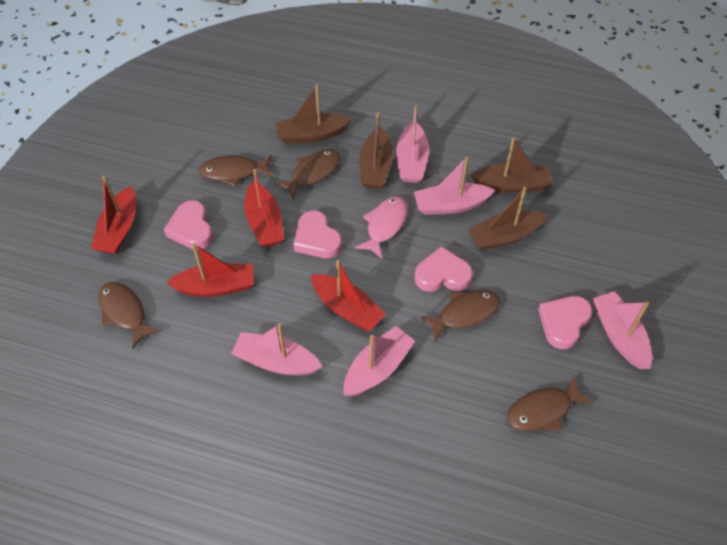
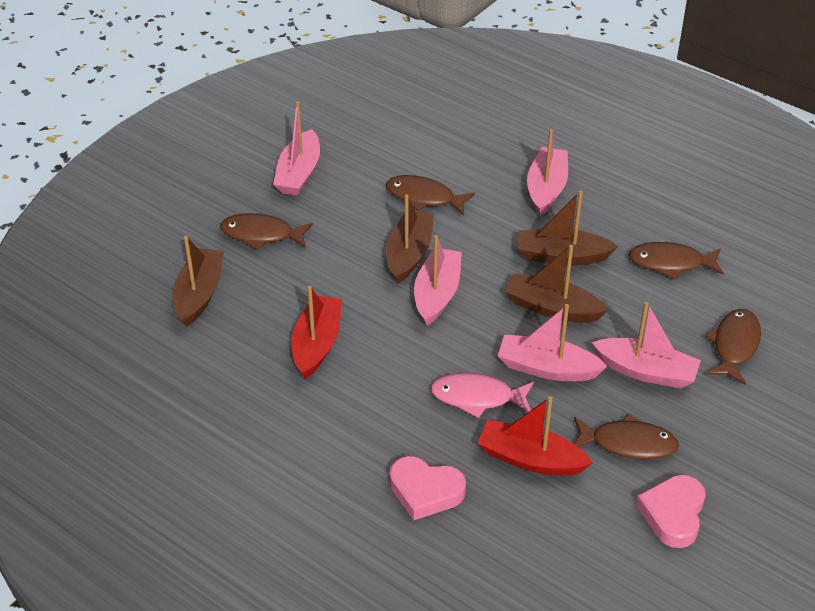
pink heart: [164,200,213,250] [293,211,342,258] [414,246,473,292] [538,296,592,349] = 4 -> [389,456,466,520] [636,475,706,548] = 2
red boat: [91,175,136,254] [166,243,254,297] [244,169,284,247] [311,260,386,331] = 4 -> [291,286,342,379] [477,396,593,476] = 2

